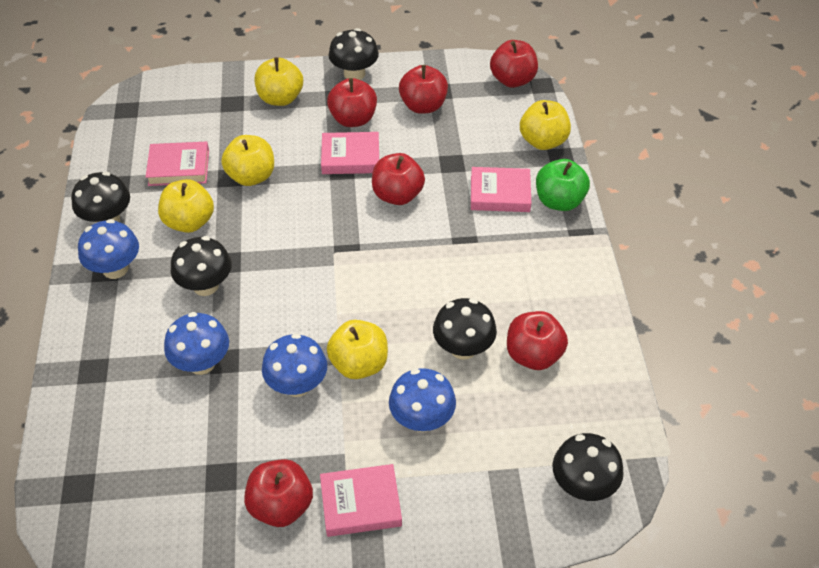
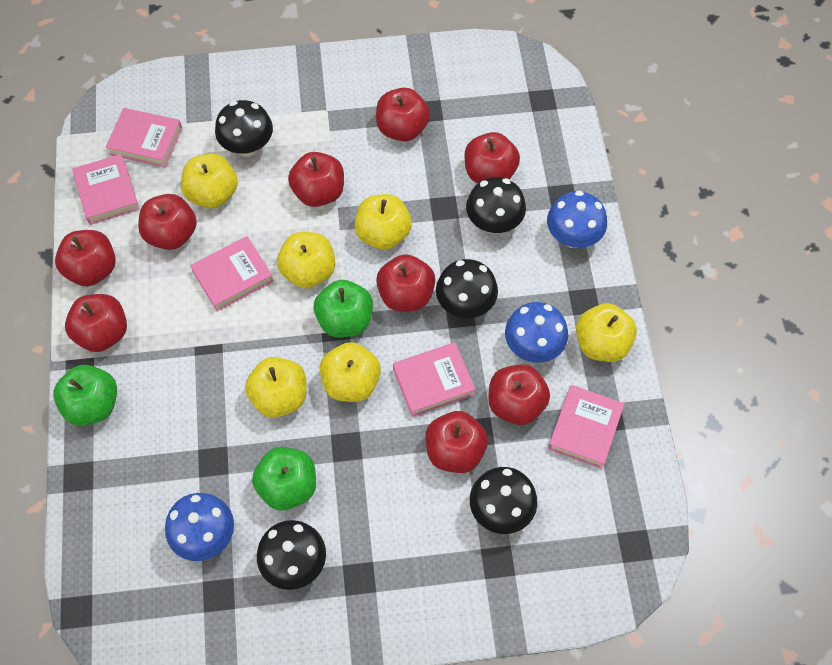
blue mushroom: [78,219,139,279] [164,312,229,375] [262,333,327,397] [389,368,456,432] = 4 -> [165,493,234,561] [505,302,568,363] [547,191,607,248] = 3
green apple: [536,159,590,211] = 1 -> [53,365,117,426] [252,447,316,510] [314,280,373,338] = 3
pink book: [146,142,209,186] [320,464,402,537] [321,132,379,174] [471,167,531,212] = 4 -> [72,154,140,225] [106,108,182,167] [190,236,274,311] [393,342,476,417] [548,385,624,469] = 5
red apple: [244,459,313,527] [327,78,377,127] [372,153,425,205] [399,65,448,114] [490,40,538,88] [507,311,568,370] = 6 -> [55,230,116,286] [65,294,127,352] [138,194,197,250] [288,152,344,207] [376,88,430,141] [376,254,435,311] [425,411,488,473] [464,132,520,183] [488,364,550,425] = 9
yellow apple: [158,179,214,233] [221,135,274,186] [255,57,303,106] [327,320,388,379] [520,100,571,150] = 5 -> [181,153,238,208] [245,357,307,418] [277,232,335,288] [319,342,381,402] [354,194,412,250] [576,303,637,362] = 6

